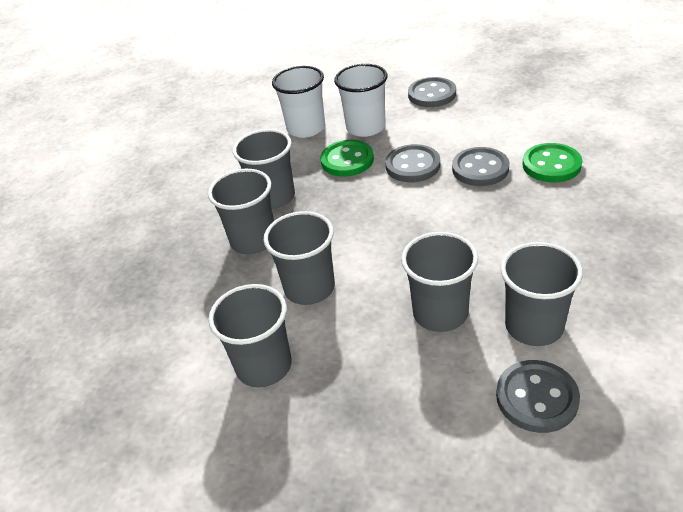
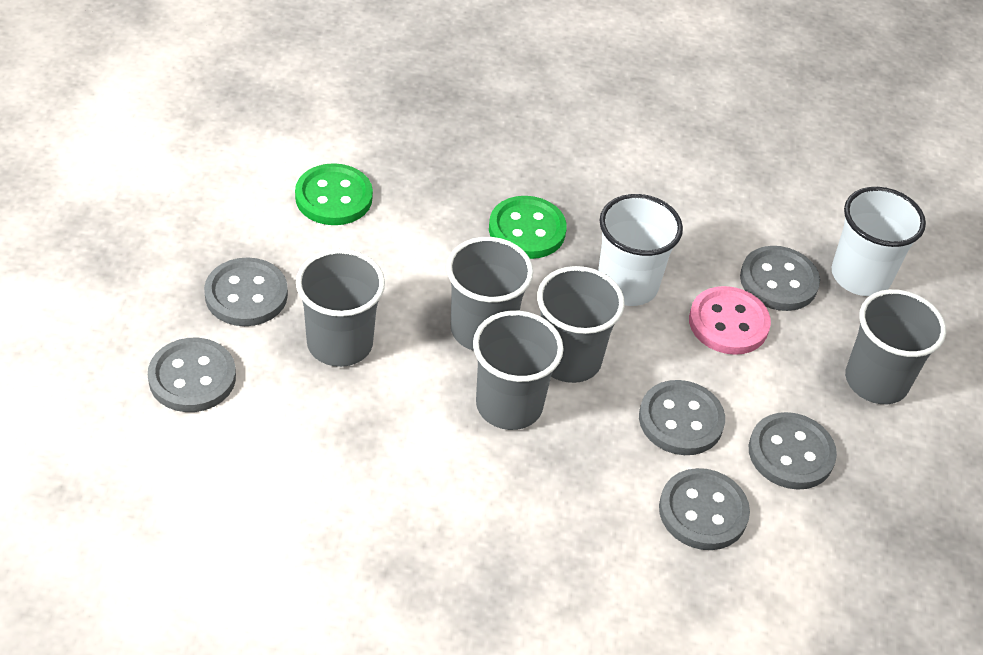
grey button: [385,144,440,182] [408,77,456,107] [452,147,509,186] [496,360,580,433] = 4 -> [148,338,236,412] [204,257,288,326] [639,380,725,455] [659,468,750,550] [740,246,820,311] [749,412,837,490] = 6
grey cup: [208,169,274,254] [208,284,292,387] [233,129,295,209] [263,211,335,305] [401,232,478,332] [500,242,583,346] = 6 -> [296,249,385,367] [446,237,533,351] [473,311,564,430] [537,266,625,383] [845,289,946,404] = 5
pink button: none = 0 -> [689,286,771,355] = 1

